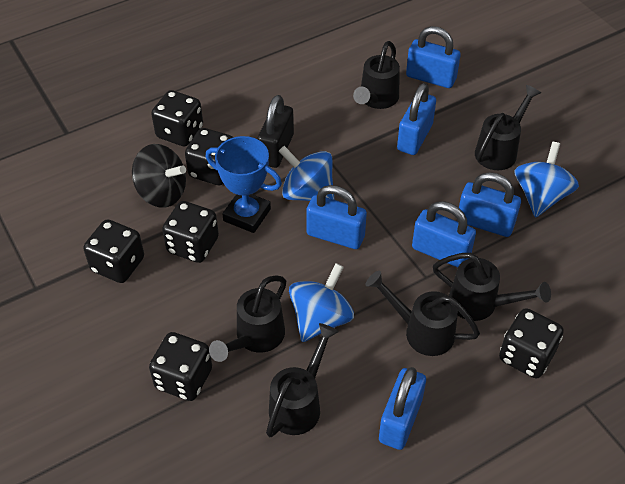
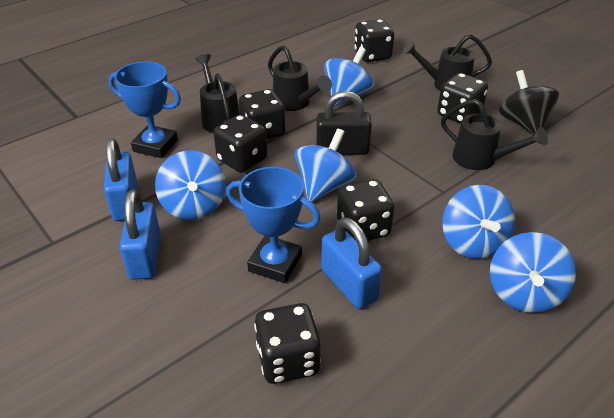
black watering can: [209,275,286,362] [266,323,339,437] [353,41,400,109] [366,271,480,356] [433,253,551,321] [475,85,541,170] = 6 -> [195,54,240,133] [268,45,332,111] [403,34,492,91] [441,99,548,170] = 4
blue padlock: [306,185,367,249] [379,367,426,450] [397,83,436,155] [406,26,461,88] [412,201,476,267] [457,172,521,237] = 6 -> [104,138,138,221] [120,189,161,280] [321,217,382,309] = 3
blue spinning top: [279,146,335,201] [289,263,354,342] [514,142,579,217] = 3 -> [155,150,226,220] [295,129,357,202] [324,47,374,106] [442,185,515,259] [490,232,576,313] = 5
blue trophy: [205,136,282,233] = 1 -> [108,62,181,158] [226,167,321,283] = 2

